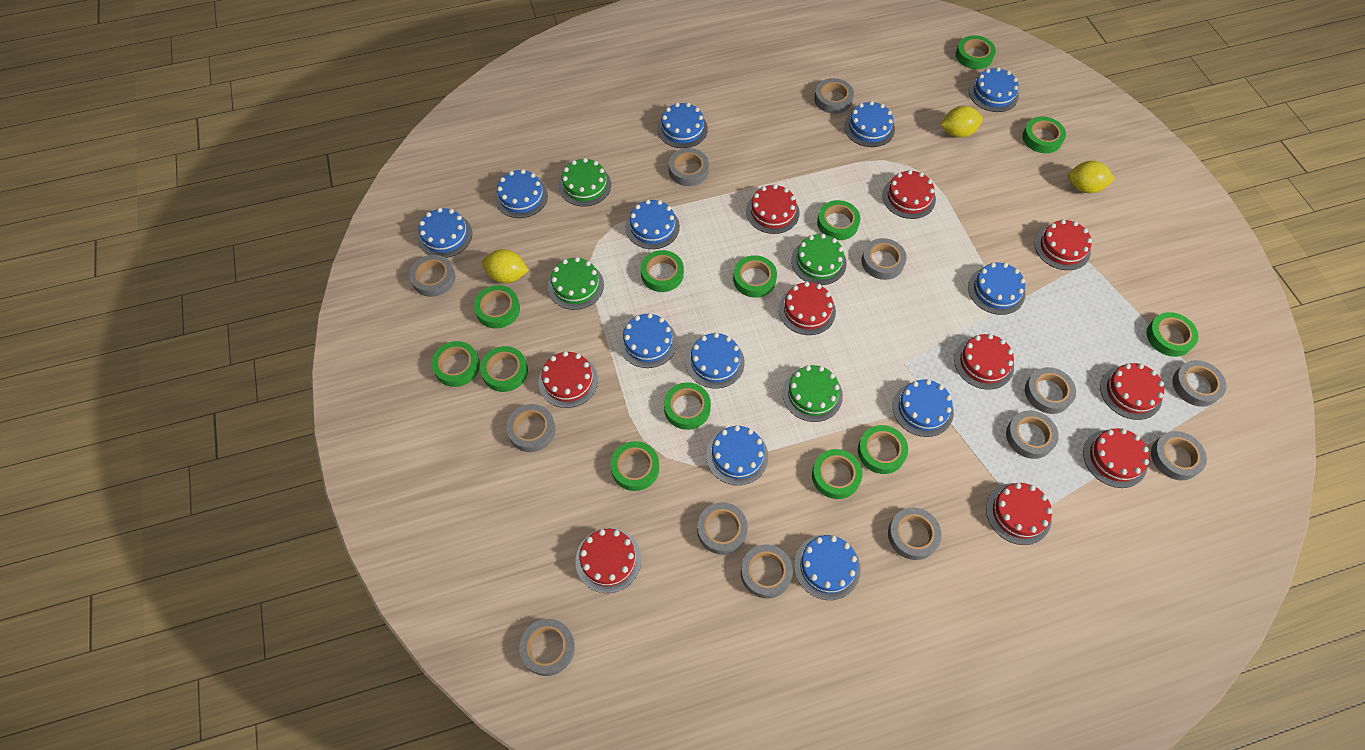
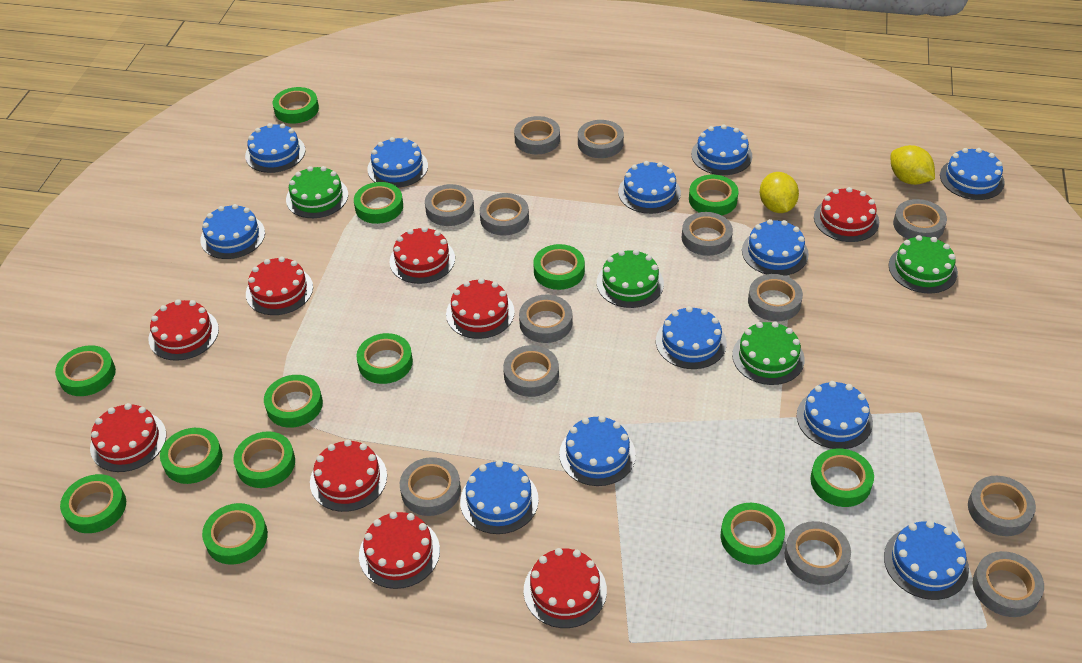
red cake: [539,351,598,408] [575,528,641,593] [746,184,800,234] [779,281,836,335] [882,170,936,219] [954,334,1014,390] [986,483,1052,545] [1035,219,1092,270] [1083,428,1149,488] [1100,363,1164,420] = 10 -> [90,403,166,472] [148,299,219,361] [246,257,313,315] [310,440,387,512] [359,512,440,589] [390,227,455,284] [446,278,515,339] [524,548,607,628] [814,187,879,242] = 9
yellow lemon: [482,249,529,283] [940,106,983,138] [1068,161,1115,193] = 3 -> [760,172,799,213] [891,145,935,185] = 2

